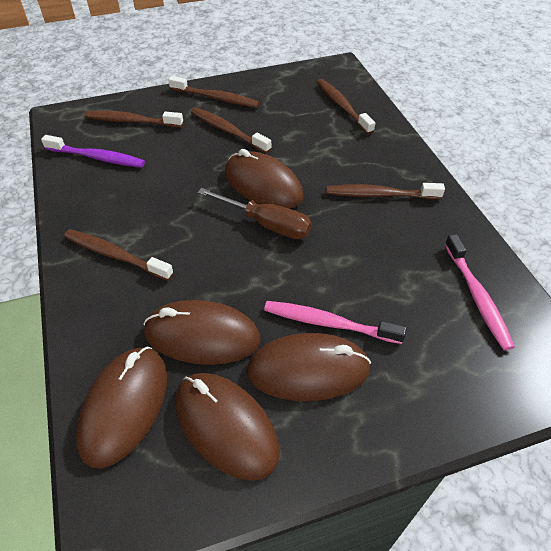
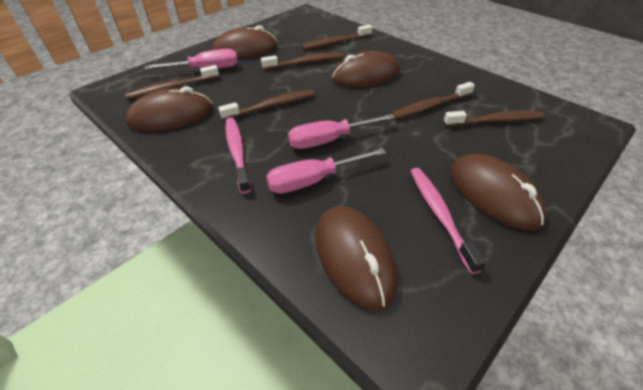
brown screwdriver: [197,188,312,239] = 1 -> none = 0
pink screwdriver: none = 0 -> [145,49,238,69] [266,148,386,194] [288,114,395,149] = 3
purple toothbrush: [41,135,145,168] = 1 -> none = 0

